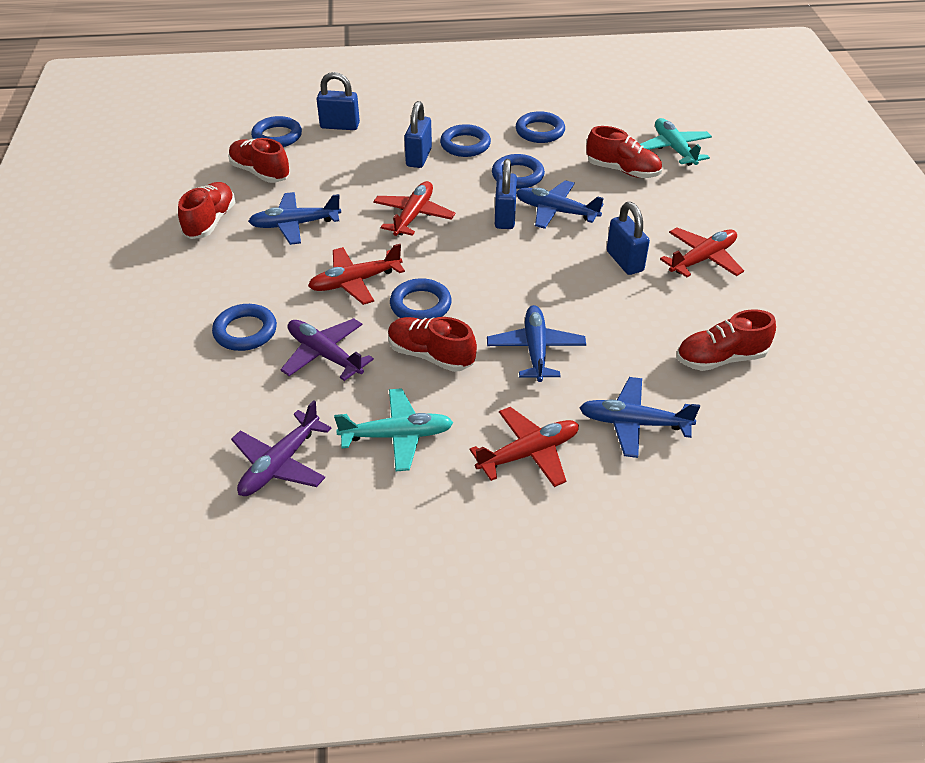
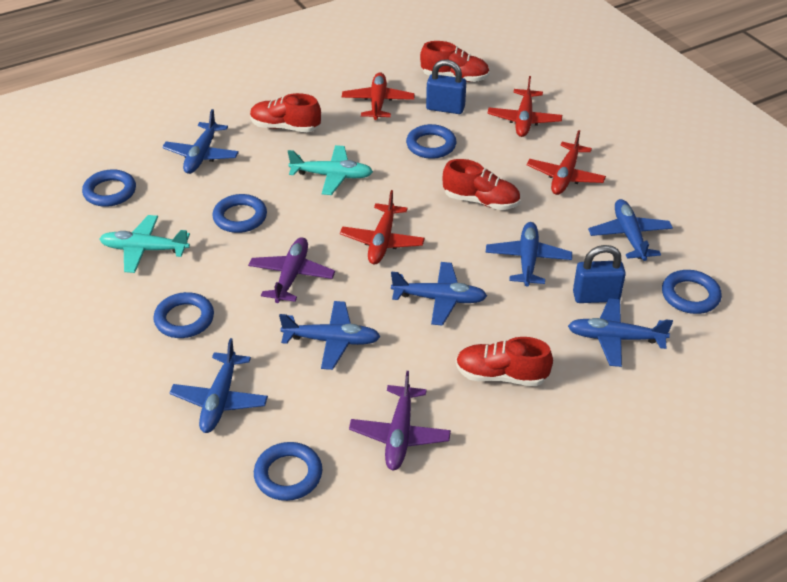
blue padlock: [317,72,360,130] [404,101,432,168] [495,159,517,229] [607,202,650,275] = 4 -> [426,59,466,114] [573,245,626,303] = 2
blue plane: [248,192,341,245] [487,305,586,382] [516,180,604,229] [580,377,700,458] = 4 -> [162,109,239,174] [170,338,268,433] [279,301,381,370] [391,262,487,326] [486,222,572,287] [568,298,673,367] [588,199,673,261] = 7
red shoe: [178,182,236,239] [228,138,290,183] [388,317,477,372] [586,126,662,178] [677,309,776,371] = 5 -> [250,93,321,132] [420,41,490,82] [443,159,520,210] [456,337,553,386] = 4

